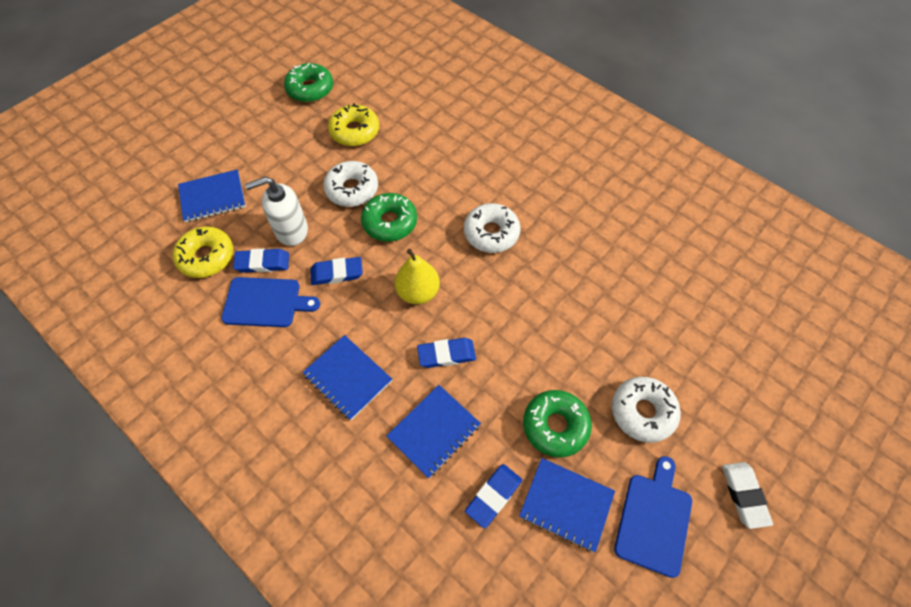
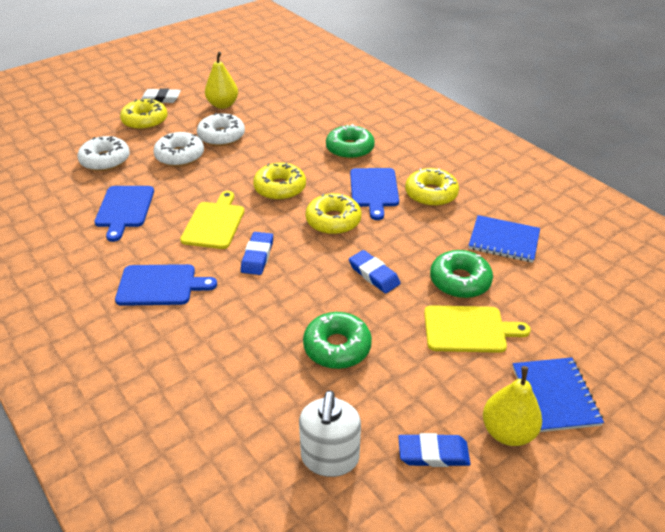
blue cutting board: [221,277,320,327] [614,456,692,578] = 2 -> [94,186,154,242] [115,264,217,306] [350,168,399,220] = 3
blue eraser: [233,248,289,273] [310,257,363,285] [417,338,476,368] [465,464,522,529] = 4 -> [241,232,273,275] [349,250,400,294] [398,433,471,467] = 3
blue notebook: [178,169,246,222] [302,335,392,420] [387,385,481,478] [519,458,615,552] = 4 -> [468,215,540,263] [512,357,604,432] = 2
yellow cutting board: none = 0 -> [180,191,244,249] [424,305,531,353] = 2
yellow donut: [173,226,233,278] [328,103,379,146] = 2 -> [120,99,168,130] [253,162,306,201] [306,193,361,235] [405,168,459,207] = 4
yellow pear: [395,249,440,304] = 1 -> [205,52,238,109] [483,366,542,446] = 2

